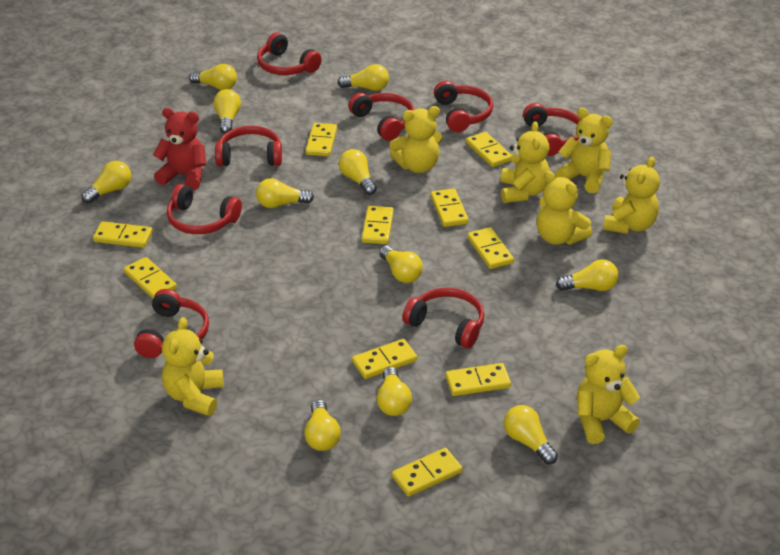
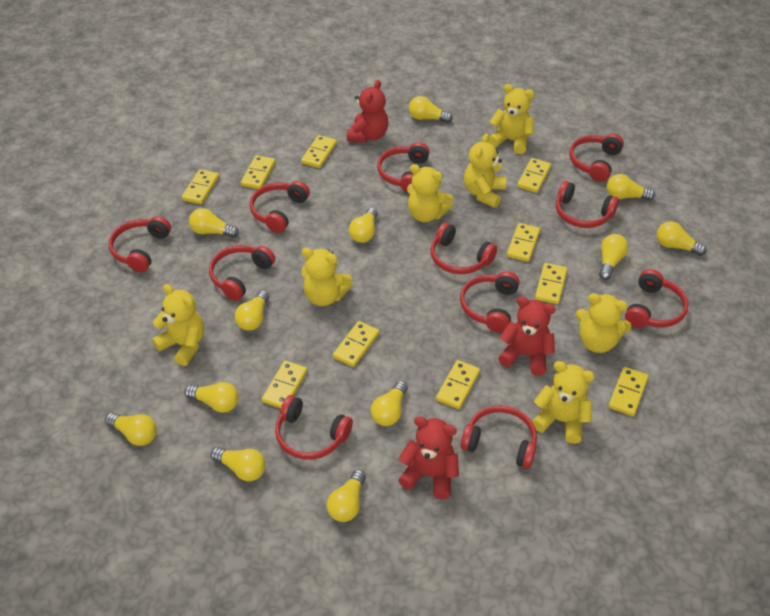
red headphones: [134,289,209,358] [167,184,242,234] [215,126,282,166] [257,33,322,75] [349,93,415,141] [402,287,484,348] [434,81,493,132] [523,103,581,156] = 8 -> [109,216,171,272] [209,245,275,301] [250,181,310,233] [275,395,353,460] [377,142,430,192] [430,223,497,274] [460,271,520,332] [460,405,537,469] [556,181,619,228] [569,134,624,182] [625,269,688,328] = 11
red teddy bear: [153,108,206,190] = 1 -> [347,80,388,143] [398,416,459,499] [498,296,556,376] = 3
yellow light bulb: [81,161,131,204] [189,64,237,90] [214,89,241,134] [256,178,314,208] [304,399,341,451] [338,64,389,91] [339,149,377,195] [377,367,412,416] [379,245,423,283] [504,405,558,464] [556,259,619,291] = 11 -> [105,413,157,446] [184,382,239,413] [189,208,239,238] [211,447,266,481] [235,290,269,330] [326,469,366,522] [349,208,378,243] [371,381,408,426] [409,96,453,123] [599,234,628,280] [607,174,655,200] [657,221,707,256] = 12

